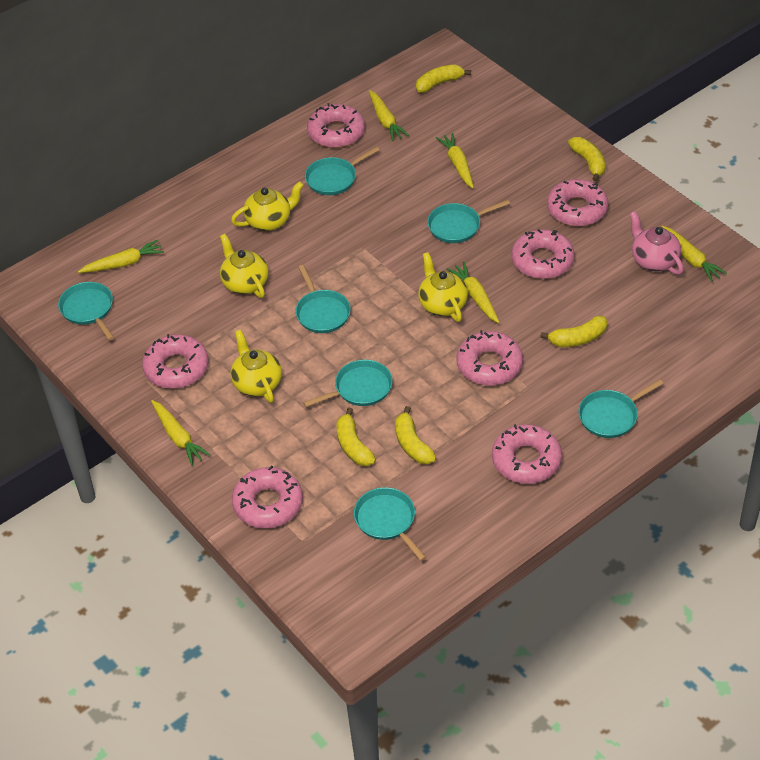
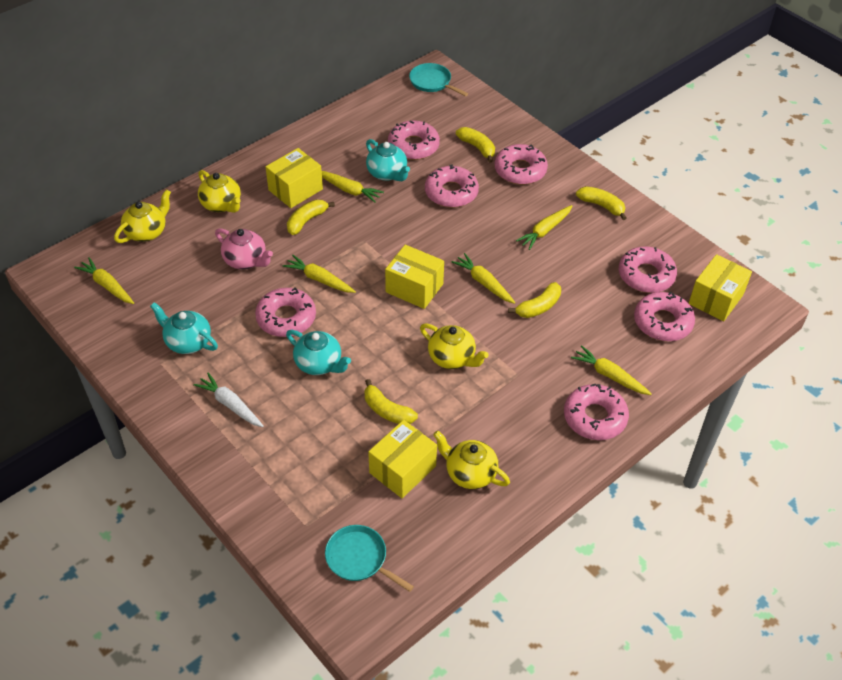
turquoise pan: [58,282,114,341] [295,265,351,333] [303,360,393,407] [305,146,379,195] [354,487,427,561] [427,200,510,243] [578,379,664,438] = 7 -> [325,525,414,592] [409,63,468,96] = 2
turquoise teapot: none = 0 -> [150,302,218,354] [286,330,351,375] [366,139,410,181] = 3
white carrot: none = 0 -> [193,373,264,427] = 1
yellow box: none = 0 -> [266,148,323,208] [368,420,437,498] [385,245,444,309] [689,254,752,321] = 4

